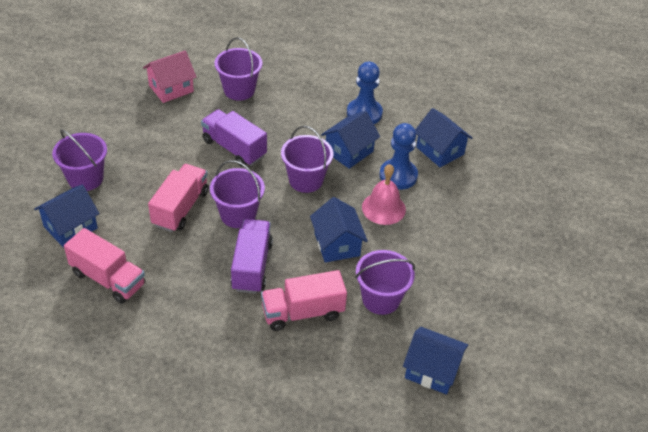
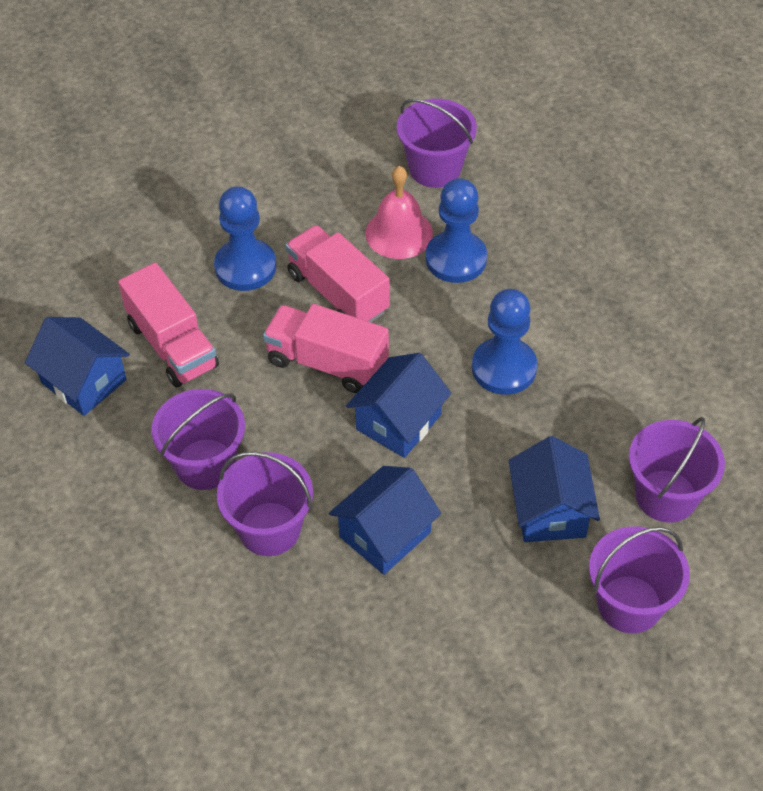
blue house: [34,185,100,248] [310,197,368,263] [321,111,380,169] [403,327,468,394] [415,108,473,167] = 5 -> [25,317,130,416] [329,466,441,575] [346,353,451,458] [509,436,600,542] = 4
blue pawn: [347,62,383,124] [380,123,418,190] = 2 -> [214,186,276,291] [426,178,487,283] [472,289,537,395] = 3
pink house: [143,50,196,103] = 1 -> none = 0
purple truck: [201,109,267,167] [231,219,273,294] = 2 -> none = 0

